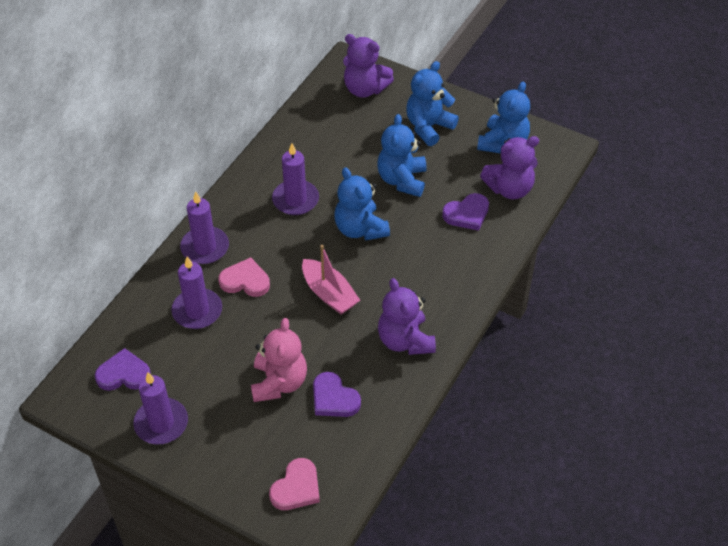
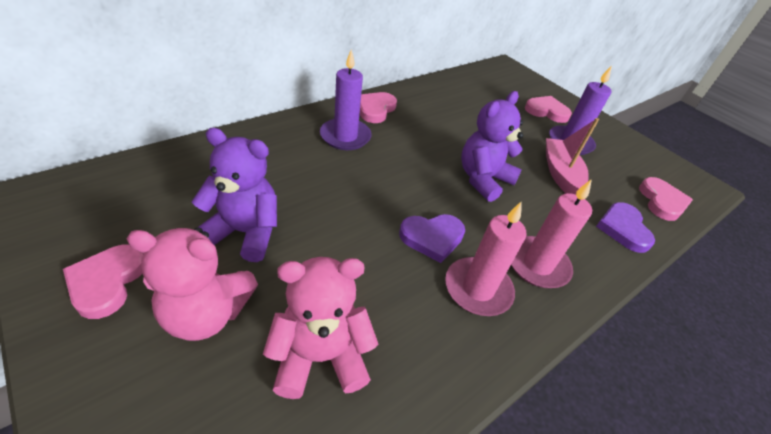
blue teddy bear: [334,167,390,241] [377,114,427,197] [406,61,459,146] [477,81,530,153] = 4 -> none = 0
pink candle: none = 0 -> [445,201,526,316] [511,179,592,288] = 2
pink heart: [218,257,270,297] [269,458,320,510] = 2 -> [63,245,143,319] [360,92,397,123] [525,96,572,123] [639,177,693,221] = 4
pink teddy bear: [251,318,307,402] = 1 -> [126,228,258,341] [263,257,378,399] = 2
purple candle: [133,372,188,445] [171,257,222,329] [180,191,229,264] [272,143,319,215] = 4 -> [320,50,372,150] [549,66,612,155] = 2
purple heart: [95,348,151,391] [313,372,361,417] [442,193,489,231] = 3 -> [399,214,465,263] [596,202,655,253] = 2
purple teddy bear: [343,34,394,98] [378,278,436,355] [480,136,539,199] = 3 -> [192,128,277,262] [461,91,523,202] = 2

